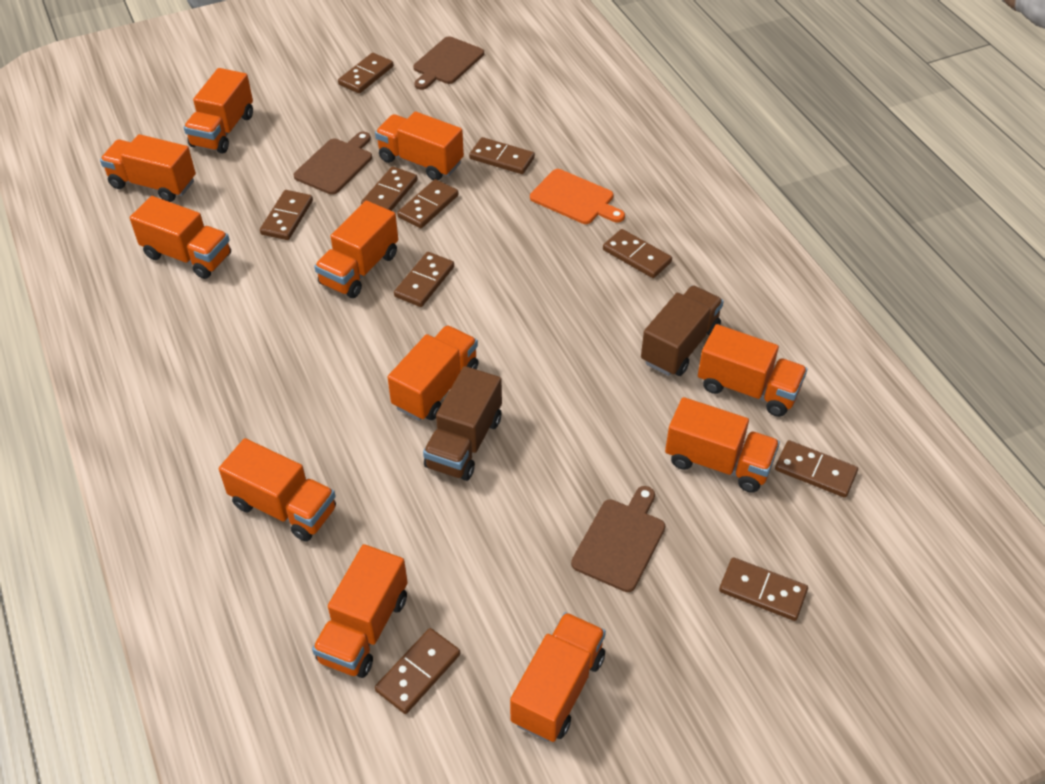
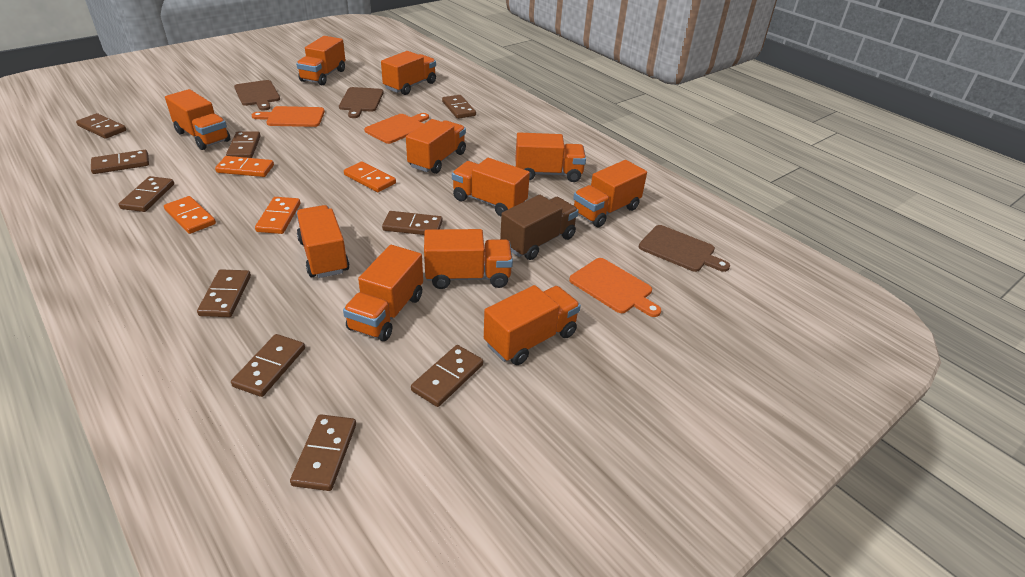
brown truck: [423,366,502,481] [641,285,724,376] = 2 -> [500,195,579,260] = 1
orange cutting board: [530,169,625,224] = 1 -> [252,106,325,127] [364,113,429,144] [569,258,661,317] = 3
orange domino: none = 0 -> [164,196,216,234] [215,156,274,177] [255,197,300,234] [344,161,396,192] = 4

